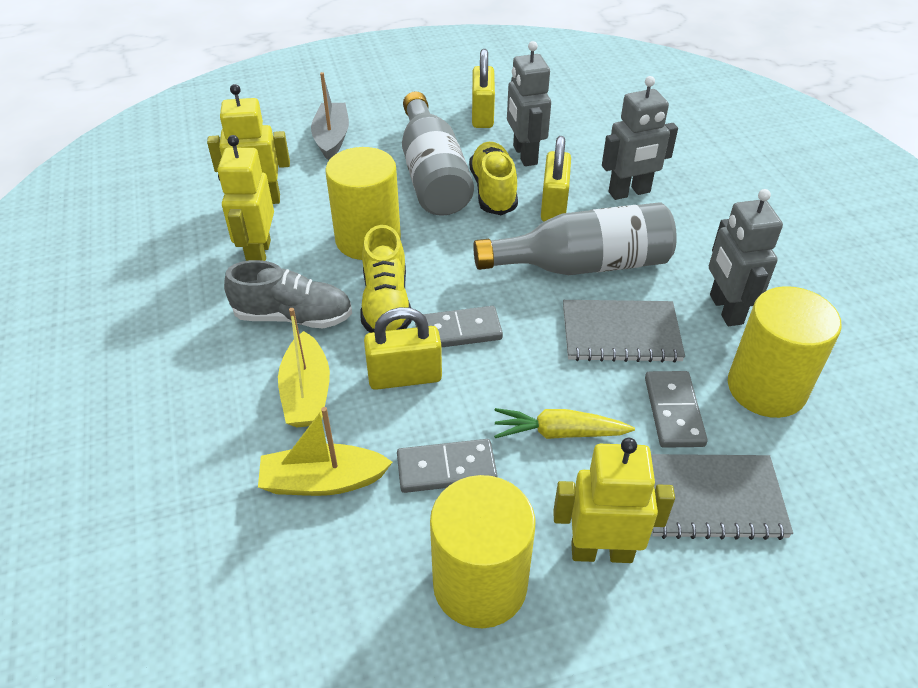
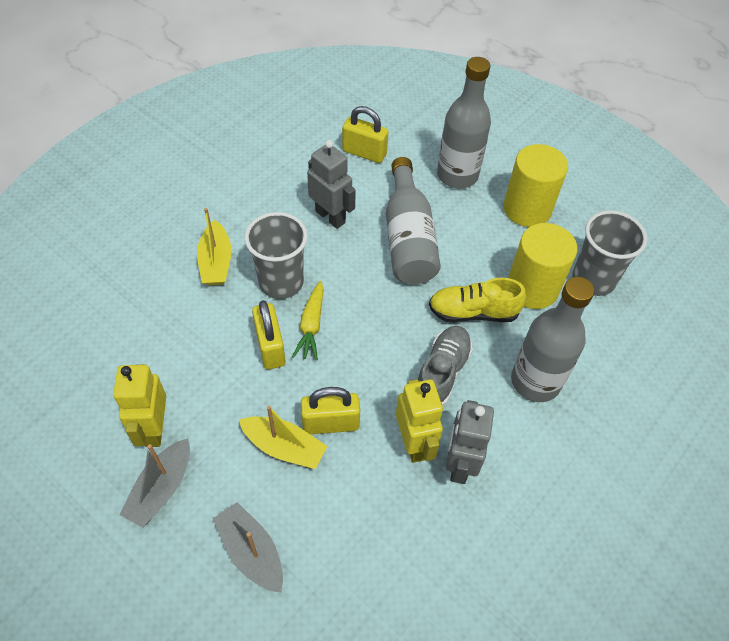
grey boat: [311,72,349,161] = 1 -> [119,438,190,528] [213,502,283,593] = 2
grey bottle: [402,91,474,216] [473,202,677,275] = 2 -> [386,157,441,284] [437,57,491,188] [511,277,594,402] = 3
grey cup: none = 0 -> [245,212,308,299] [573,210,647,296] = 2
grey domino: [397,439,498,493] [415,306,503,348] [645,371,708,448] = 3 -> none = 0
grey notebook: [563,300,685,363] [651,454,793,540] = 2 -> none = 0
grey robot: [507,41,551,166] [602,76,678,200] [709,189,783,326] = 3 -> [307,140,356,229] [446,400,494,484] = 2
yellow cylinder: [325,147,401,260] [430,475,535,628] [728,286,842,418] = 3 -> [503,144,568,227] [508,223,577,309] = 2
yellow robot: [207,84,290,204] [218,135,274,261] [553,438,675,563] = 3 -> [113,364,166,447] [396,379,443,463] = 2
yellow shoe: [361,225,412,333] [469,142,518,215] = 2 -> [429,278,526,322] = 1

